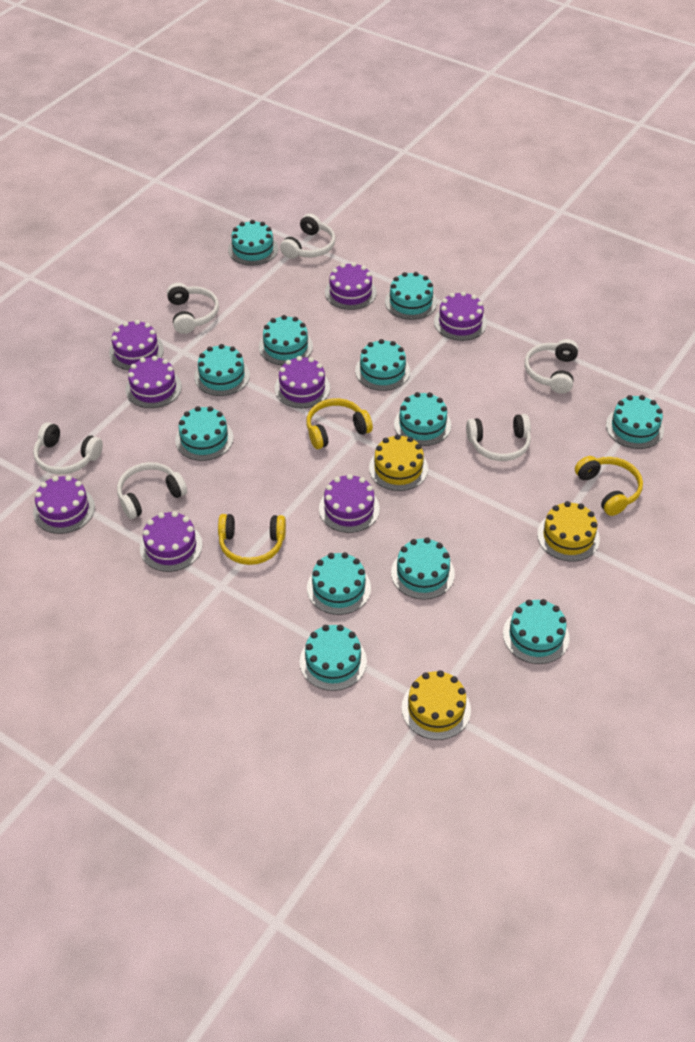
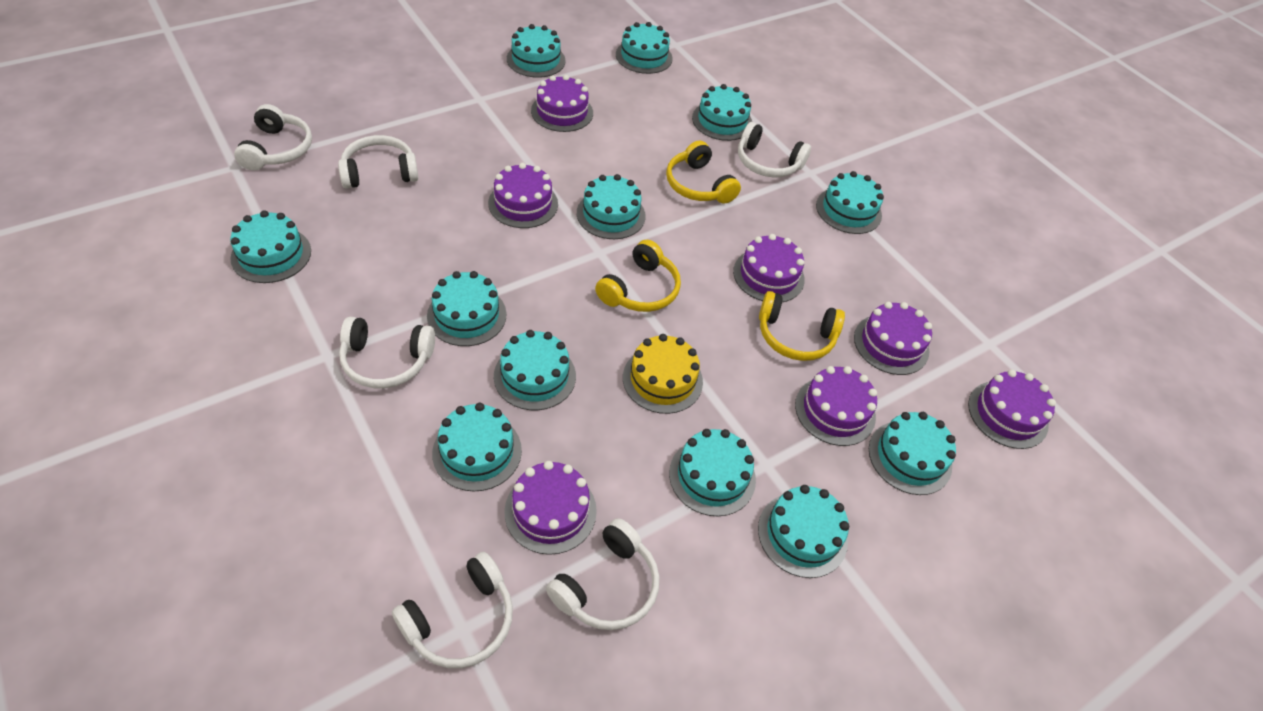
purple cake: [33,475,95,534] [109,320,164,370] [126,356,182,408] [140,511,203,572] [274,356,330,408] [319,474,380,533] [325,262,377,310] [434,291,487,341] = 8 -> [488,163,558,228] [504,461,597,555] [531,75,593,132] [733,234,805,302] [795,366,877,446] [854,302,932,375] [968,370,1056,449] = 7
yellow cake: [369,434,428,491] [402,670,471,740] [537,501,600,562] = 3 -> [623,334,703,414] = 1

